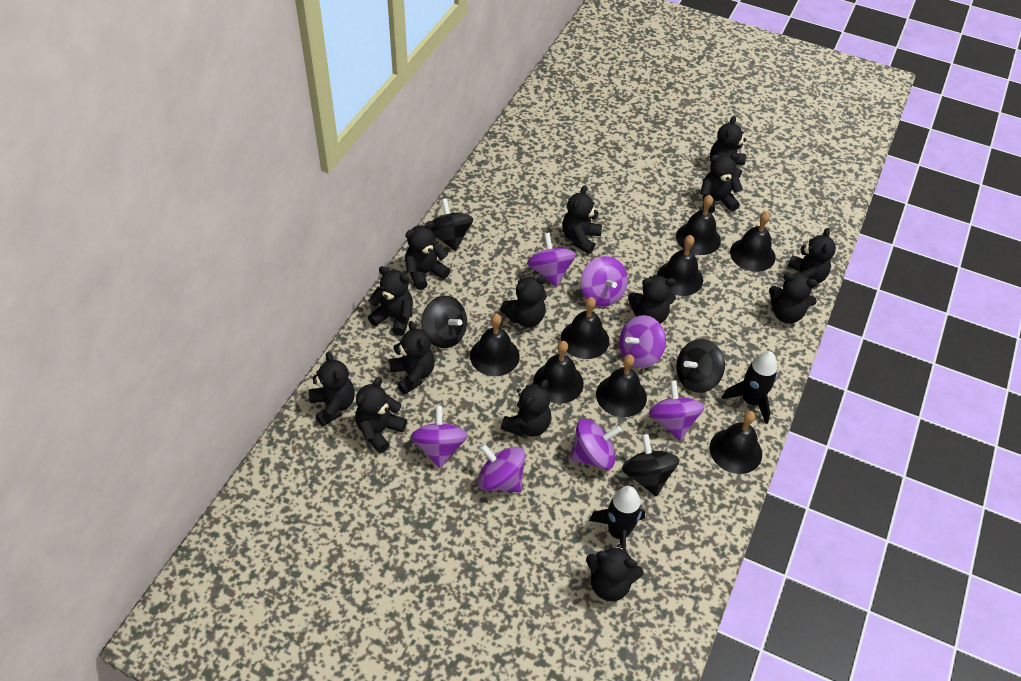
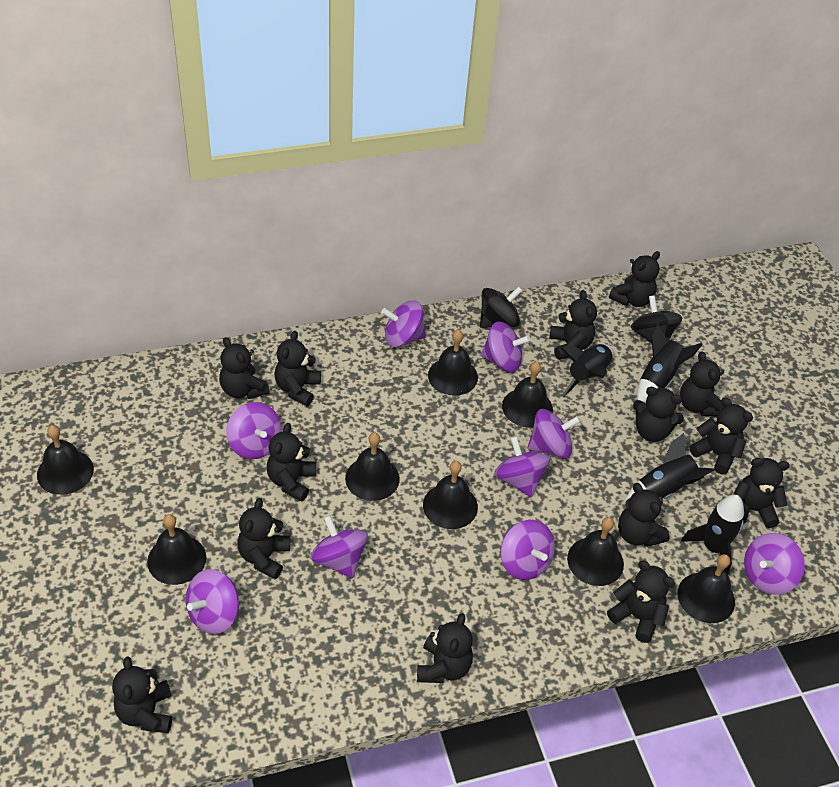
black rocket: [589,486,645,550] [722,351,777,424] = 2 -> [561,344,614,396] [624,433,715,504] [637,324,703,403] [681,495,744,574] = 4
black spinning top: [422,296,467,348] [431,198,473,251] [622,434,680,496] [676,339,725,393] = 4 -> [480,286,523,328] [631,295,683,344] = 2
purple spinning top: [411,406,468,468] [477,444,525,493] [527,233,576,287] [570,419,622,469] [580,256,628,307] [619,315,666,368] [648,380,705,441] = 7 -> [186,569,239,634] [226,402,281,459] [310,515,368,578] [381,300,426,347] [481,322,531,372] [494,436,550,497] [501,520,555,580] [528,409,581,459] [744,533,805,595] = 9

